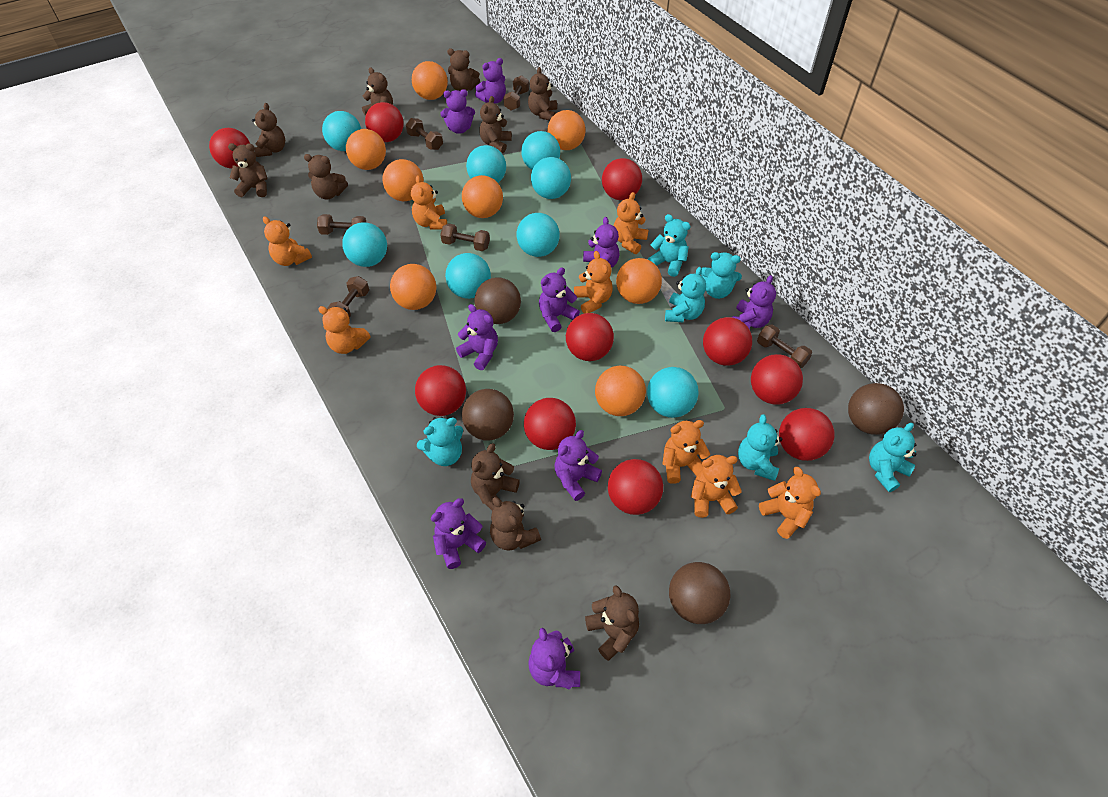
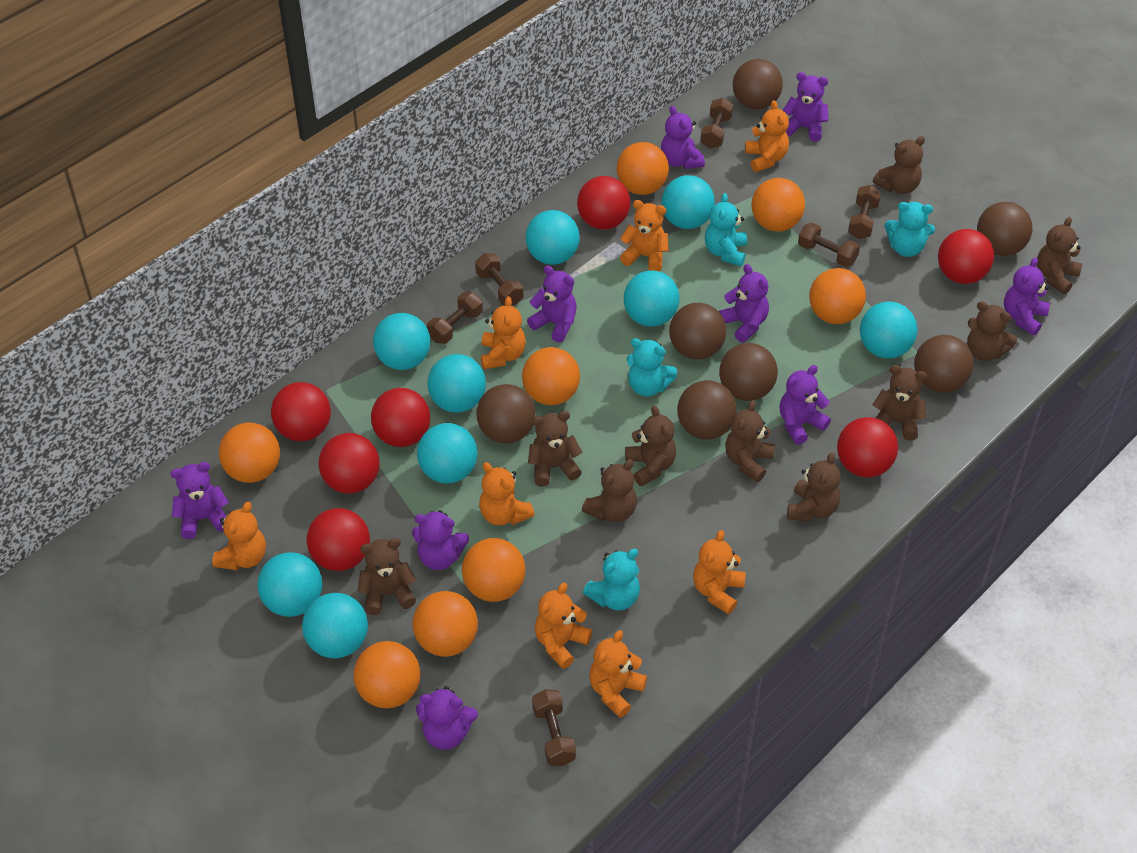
brown ball: [462,389,514,441] [474,277,521,324] [669,562,731,624] [848,383,904,435] = 4 -> [477,384,536,444] [669,303,726,360] [677,380,737,440] [719,343,778,401] [733,59,783,110] [914,335,974,393] [977,202,1032,256] = 7
red ball: [209,128,250,169] [365,102,404,142] [415,365,466,416] [524,398,576,450] [566,313,614,361] [602,158,642,200] [608,459,663,515] [703,317,752,366] [751,354,803,405] [779,408,835,461] = 10 -> [271,382,331,441] [307,508,370,571] [318,433,380,494] [371,388,430,447] [577,176,631,230] [837,417,898,477] [938,229,994,284] = 7
turquoise ball: [322,111,361,151] [342,222,387,267] [445,253,491,299] [466,145,506,183] [516,213,560,257] [521,131,560,170] [531,157,571,199] [647,367,699,418] = 8 -> [257,552,322,617] [302,593,368,658] [373,313,430,370] [417,423,478,483] [427,354,486,413] [526,210,580,265] [624,270,679,327] [661,175,715,229] [860,302,918,358] = 9
turquoise teddy bear: [417,417,463,466] [648,214,691,277] [665,267,706,322] [701,252,742,299] [738,414,782,481] [869,423,917,492] = 6 -> [583,549,640,611] [627,338,677,396] [705,193,747,266] [884,202,935,257] = 4

